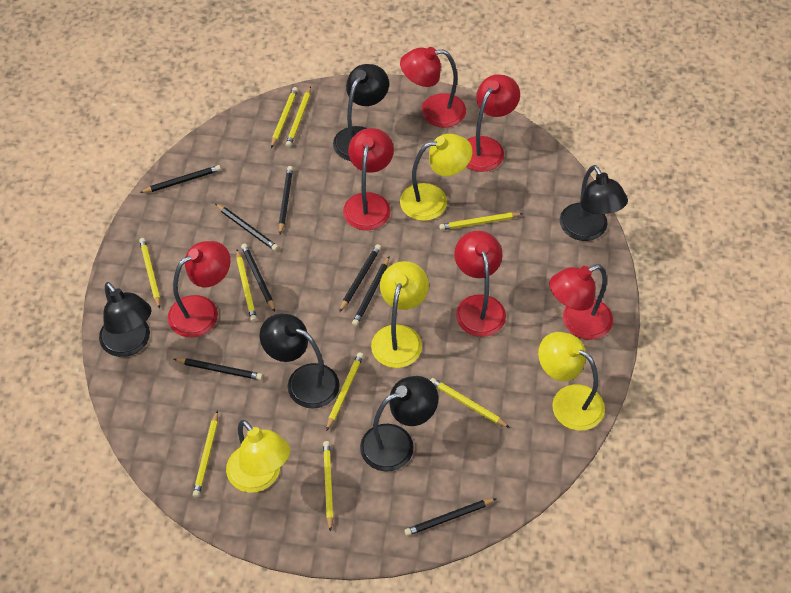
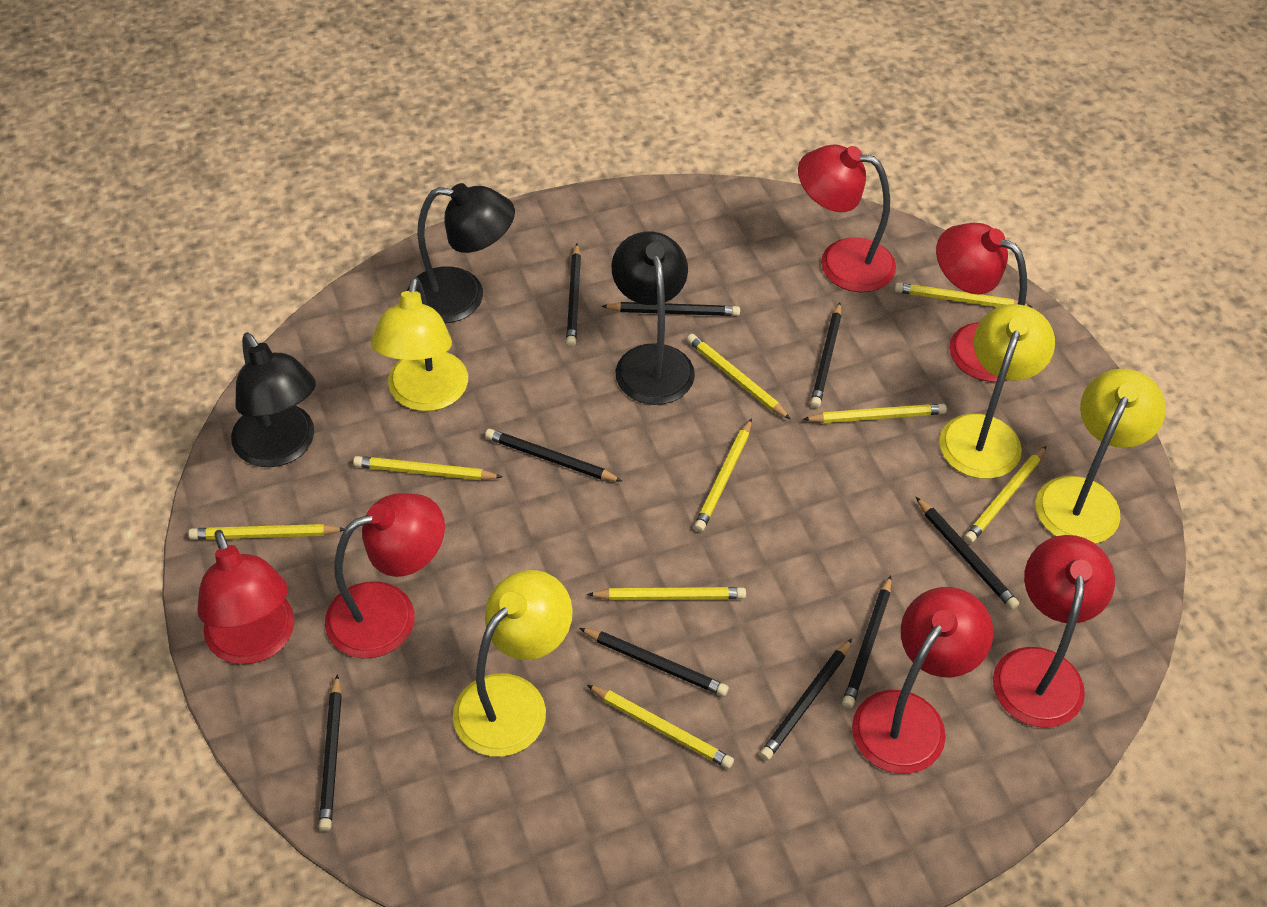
black lamp: [99,282,151,357] [260,314,340,409] [333,64,389,161] [360,376,438,472] [560,165,628,241] = 5 -> [231,332,316,467] [407,183,515,323] [611,232,695,405] = 3
black pencil: [139,165,221,193] [174,358,263,380] [215,204,278,251] [241,243,275,312] [279,166,293,234] [339,244,381,312] [352,257,389,326] [404,499,496,536] = 8 -> [319,674,342,831] [485,429,622,481] [566,244,581,347] [579,628,729,696] [601,302,740,316] [760,638,852,761] [810,302,842,408] [842,575,891,709] [916,497,1019,610] = 9

